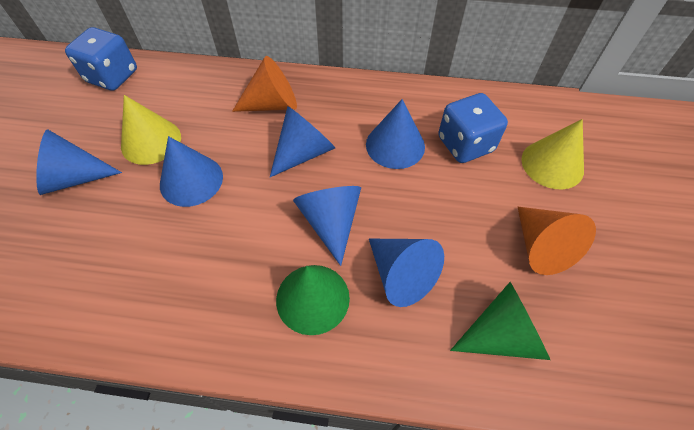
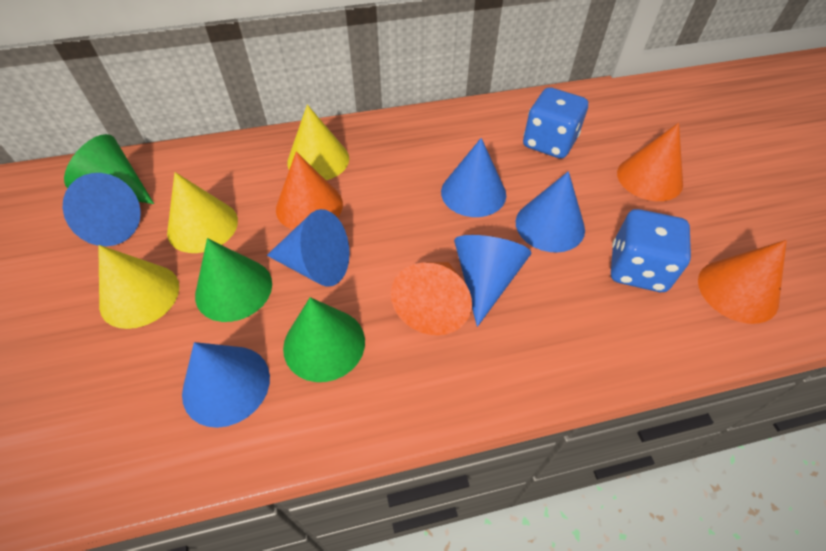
green cone: [276,265,350,335] [450,282,550,360] = 2 -> [64,134,154,204] [195,238,272,322] [283,297,365,382] = 3
orange cone: [232,56,297,112] [518,207,596,275] = 2 -> [276,152,343,230] [391,262,472,335] [617,123,683,201] [698,240,787,324] = 4
yellow cone: [121,95,181,165] [521,119,584,190] = 2 -> [98,245,179,329] [167,172,238,253] [287,104,349,180] = 3

